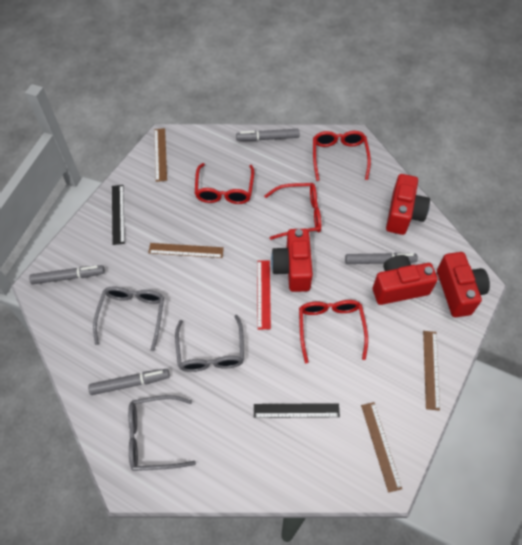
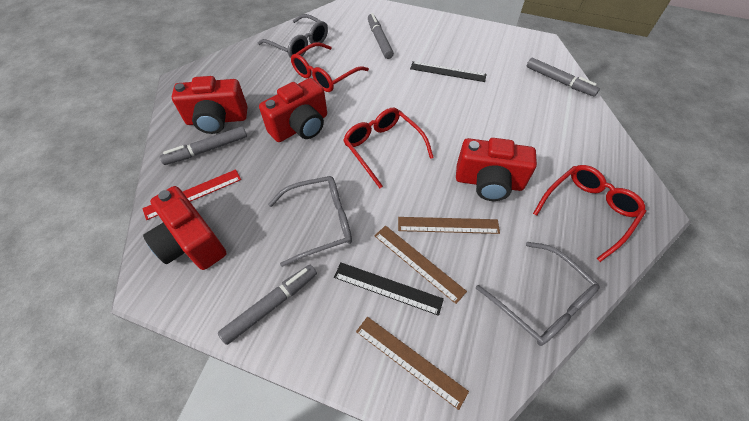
brown ruler: [148,243,224,258] [154,128,167,182] [361,402,402,493] [423,331,440,411] = 4 -> [356,317,469,410] [374,225,467,304] [398,217,500,234] = 3
red glasses: [195,163,254,204] [264,183,321,240] [299,300,368,363] [313,131,371,181] = 4 -> [291,42,369,92] [343,108,434,188] [533,165,646,262] = 3

